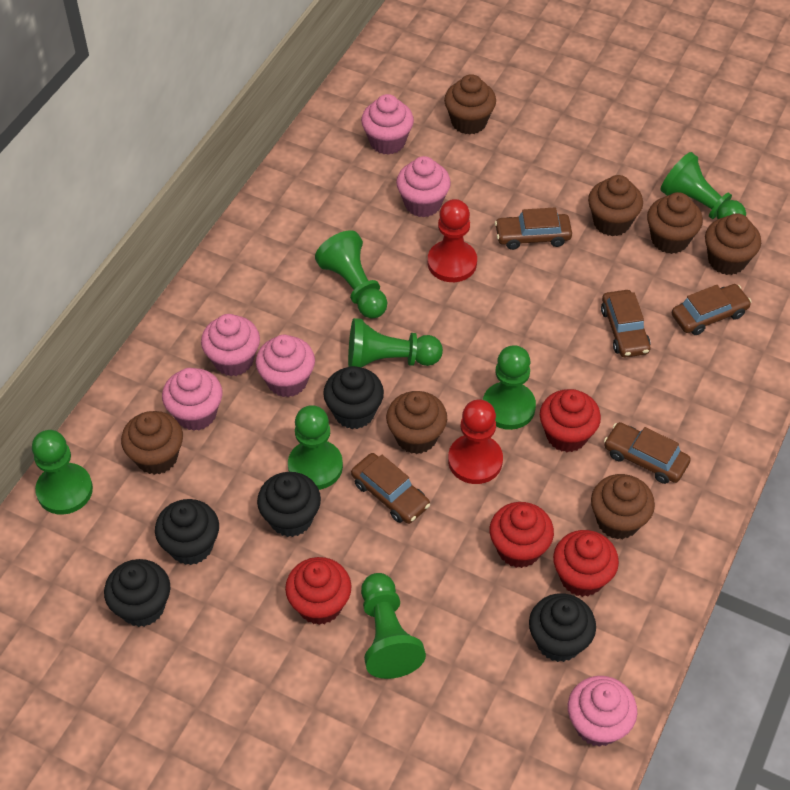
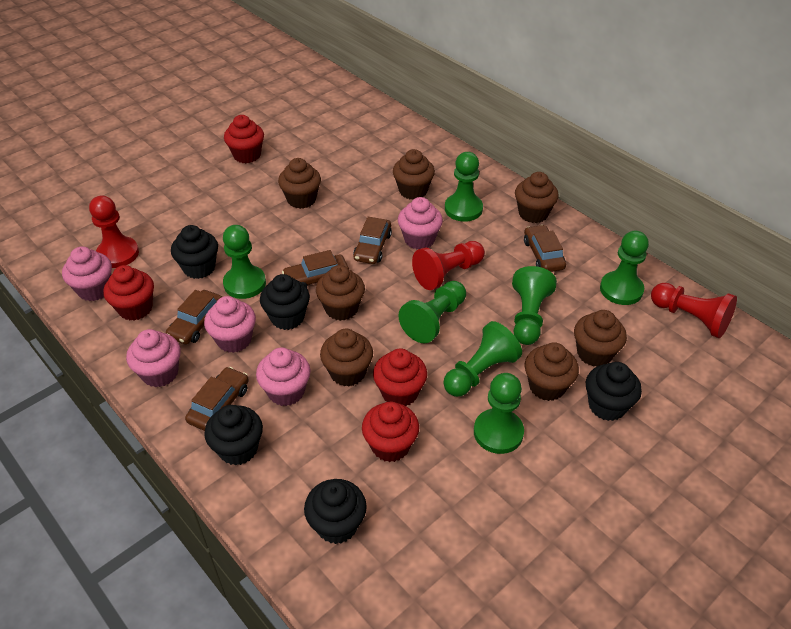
pink cupcake: [162,368,222,431] [201,314,260,376] [256,335,315,397] [361,94,414,155] [396,156,451,218] [568,676,637,747] = 6 -> [62,246,112,301] [126,329,181,387] [204,296,256,353] [256,347,311,406] [398,197,443,249] = 5
red pawn: [428,199,477,282] [448,400,503,484] = 2 -> [89,195,139,268] [412,241,485,290] [651,283,737,338] = 3

